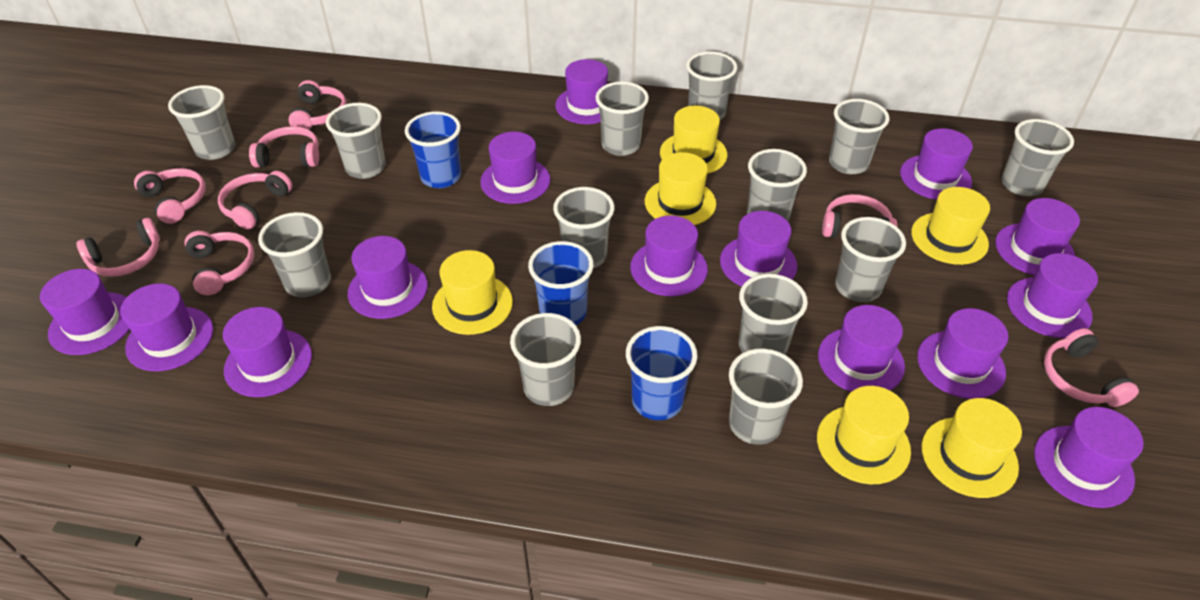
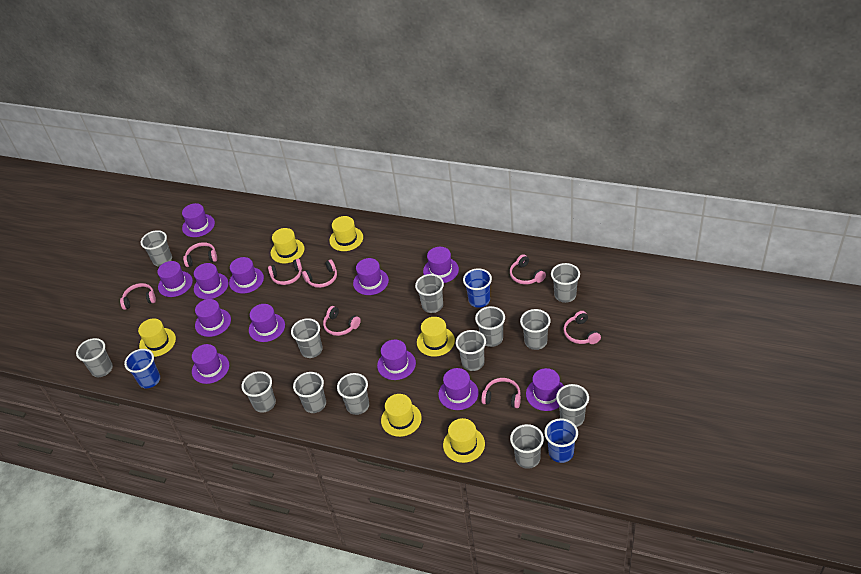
purple hat: [40,269,130,355] [120,283,213,371] [223,307,312,397] [348,236,428,319] [480,132,550,204] [555,59,608,124] [630,215,708,296] [720,211,797,287] [818,305,905,392] [900,128,973,200] [917,308,1008,399] [995,198,1080,275] [1007,253,1098,338] [1034,407,1144,508] = 14 -> [157,261,193,297] [182,203,215,237] [192,344,229,384] [194,263,228,299] [195,299,231,337] [229,257,264,294] [249,304,285,342] [353,258,389,295] [377,340,416,380] [423,247,459,283] [438,368,479,410] [526,368,564,411] = 12

